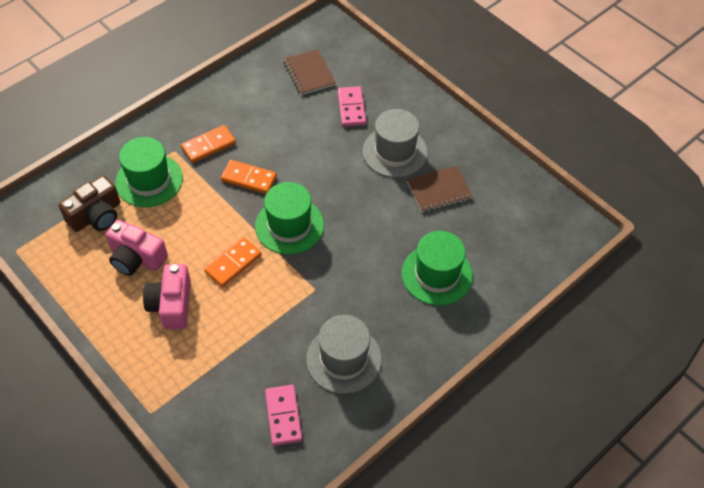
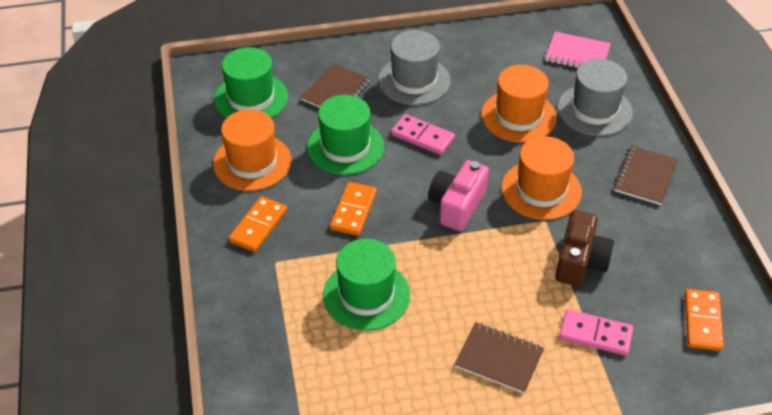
brown notebook: [284,49,336,95] [407,166,473,212] = 2 -> [301,63,370,108] [454,322,544,393] [614,146,678,205] = 3
orange hat: none = 0 -> [213,109,291,191] [481,65,557,143] [501,136,582,220] = 3
pink camera: [106,220,168,276] [143,264,191,329] = 2 -> [428,160,489,231] = 1
pink notebook: none = 0 -> [545,32,611,68] = 1

